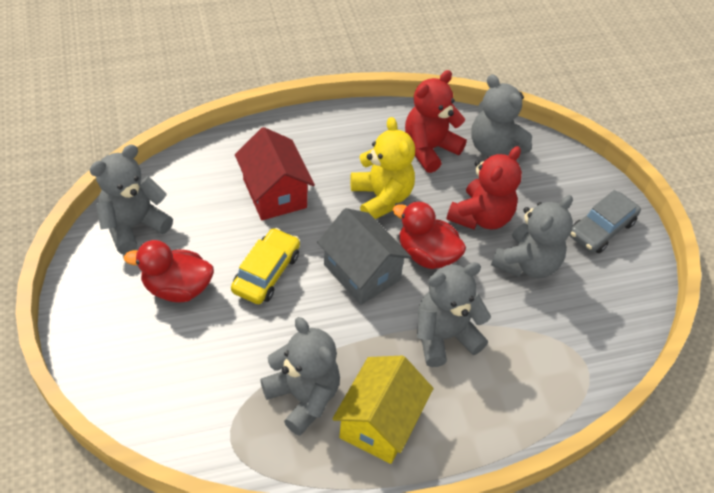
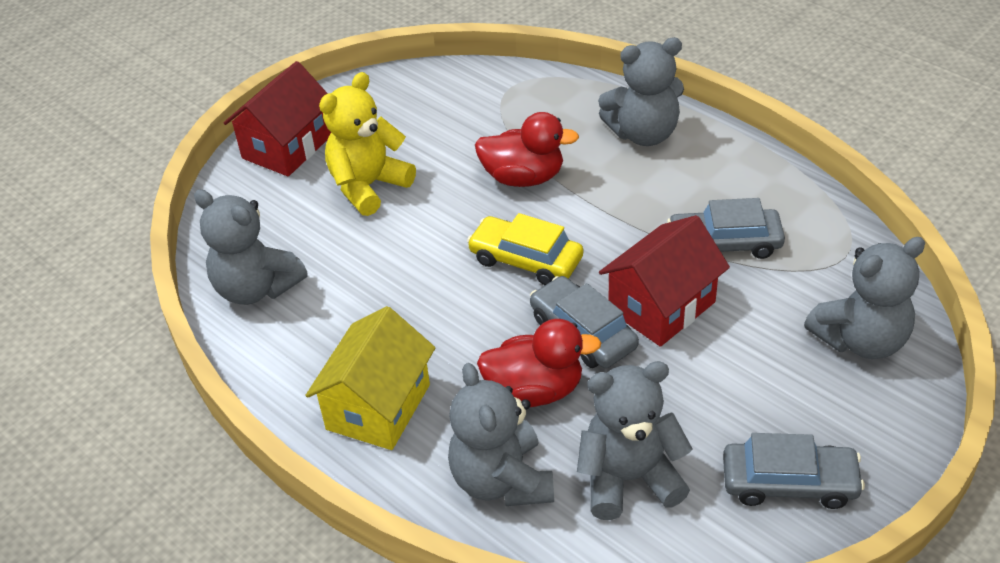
grey car: [569,190,641,253] = 1 -> [530,276,639,368] [667,198,785,259] [723,433,865,509] = 3
grey house: [317,208,412,305] = 1 -> none = 0
red house: [235,127,315,220] = 1 -> [224,61,331,177] [599,215,730,347] = 2
red teddy bear: [405,70,467,173] [446,146,522,230] = 2 -> none = 0

